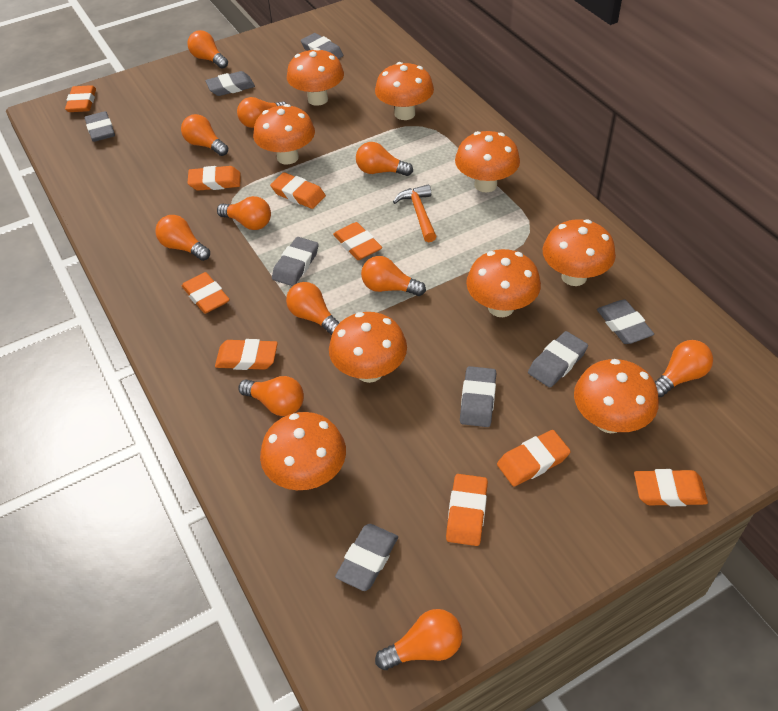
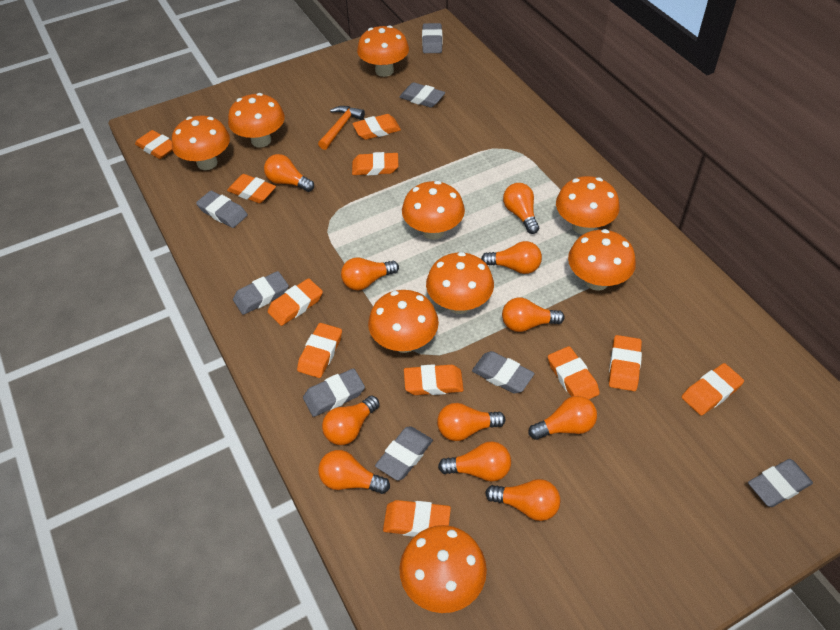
orange eraser: [65,85,96,112] [182,272,230,314] [188,166,241,191] [215,339,278,370] [270,172,326,209] [333,222,382,260] [446,474,488,546] [497,430,571,486] [634,469,708,506] = 9 -> [135,130,173,159] [227,174,276,203] [268,278,323,326] [297,323,342,378] [352,114,401,140] [352,152,398,175] [383,500,451,537] [404,364,464,395] [548,346,600,399] [609,335,642,391] [682,363,744,415] = 11

